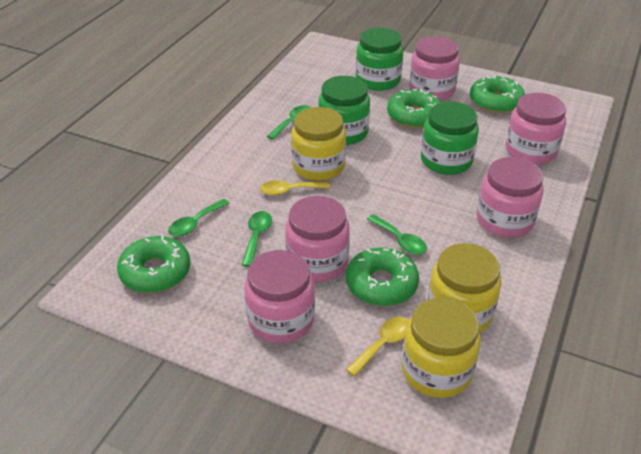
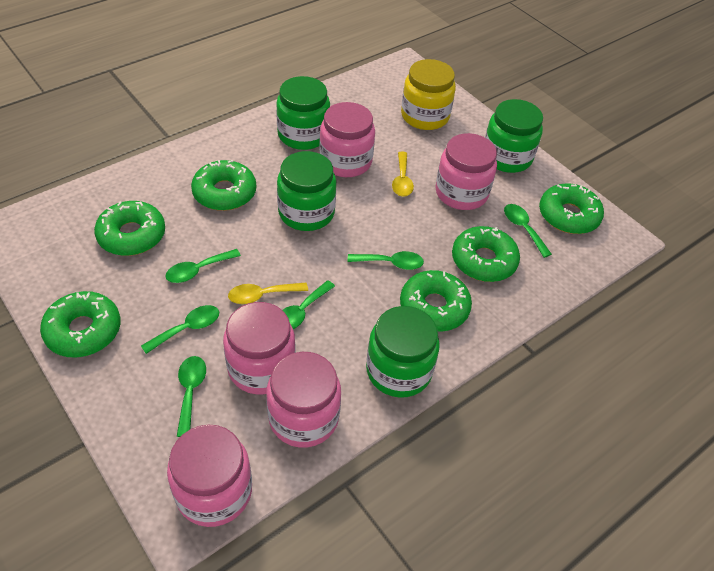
green donut: [117,235,190,293] [346,247,419,306] [387,89,441,128] [470,75,525,113] = 4 -> [40,291,121,357] [94,201,165,256] [191,160,256,211] [400,270,472,331] [452,226,520,282] [539,183,604,234] = 6
green jar: [318,76,370,145] [356,27,404,91] [421,102,479,175] = 3 -> [276,76,330,150] [277,151,336,231] [366,306,440,398] [485,99,543,173] = 4
green spoon: [168,199,230,237] [242,211,272,267] [267,105,311,140] [367,214,427,255] = 4 -> [141,305,219,354] [166,249,241,283] [177,356,206,437] [283,280,335,329] [347,251,424,270] [504,204,552,258] = 6
yellow jar: [291,107,346,181] [402,298,481,398] [428,243,502,333] = 3 -> [401,59,456,130] = 1

